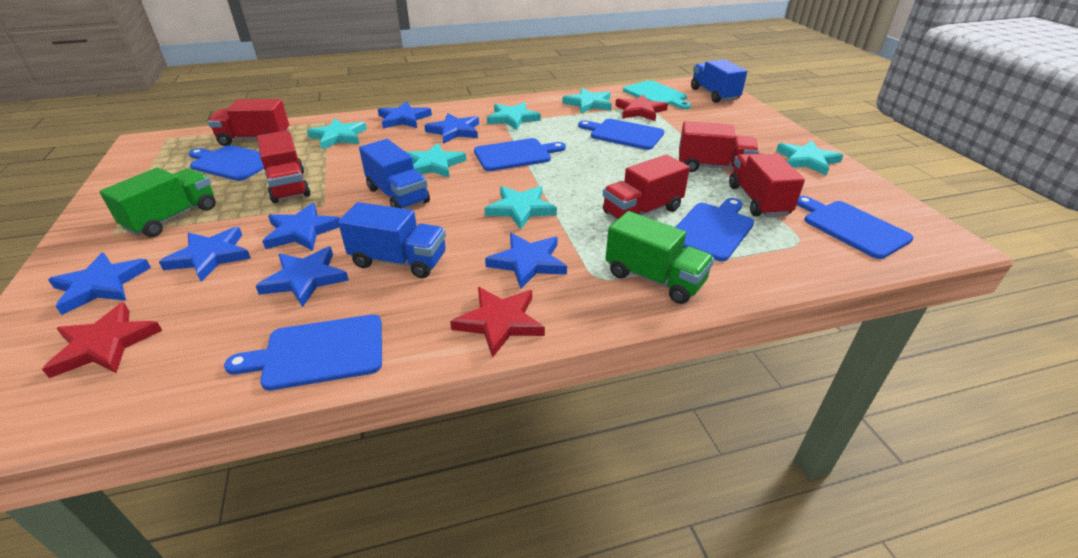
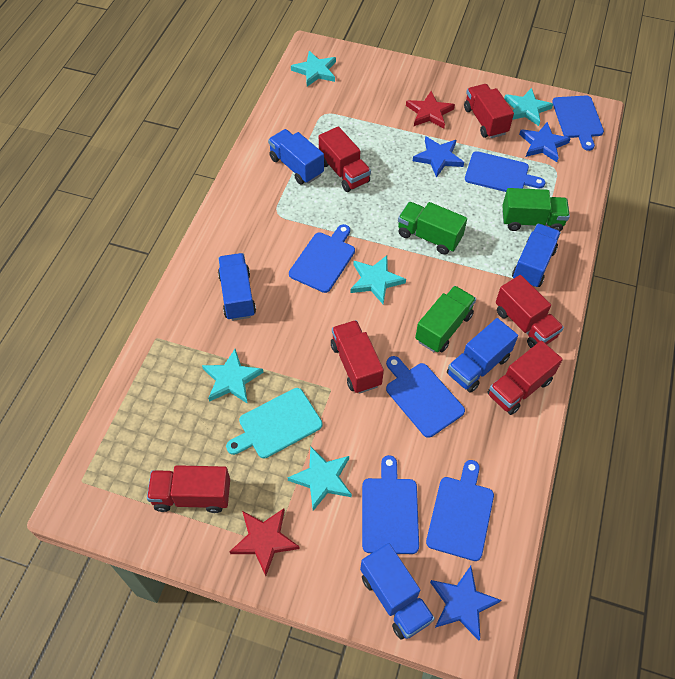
blue star: [48,253,151,315] [159,227,251,282] [256,246,349,307] [262,203,341,251] [378,101,432,129] [424,113,479,144] [485,233,567,289] = 7 -> [413,136,464,178] [430,566,501,641] [519,122,571,162] = 3
blue truck: [338,202,446,278] [359,139,430,209] [691,59,747,103] = 3 -> [218,253,256,321] [268,129,324,184] [360,543,435,639] [447,318,518,393] [512,224,561,287] = 5
green truck: [99,168,216,237] [606,211,714,304] = 2 -> [398,202,467,255] [415,286,476,352] [502,188,570,232] = 3
red star: [42,302,163,378] [450,287,545,358] [615,95,668,121] = 3 -> [229,508,300,576] [406,91,455,128] = 2
red truck: [208,99,289,146] [257,130,311,203] [603,155,690,220] [679,121,759,172] [729,153,805,217] = 5 -> [147,465,230,513] [319,126,371,192] [331,320,384,394] [464,84,514,138] [487,341,563,415] [496,275,564,348] = 6
turquoise star: [307,119,367,149] [406,143,466,178] [484,186,557,230] [487,102,541,130] [562,88,612,113] [776,140,843,176] = 6 -> [202,349,263,404] [287,447,352,511] [291,51,336,87] [351,255,406,304] [504,88,553,126] = 5

